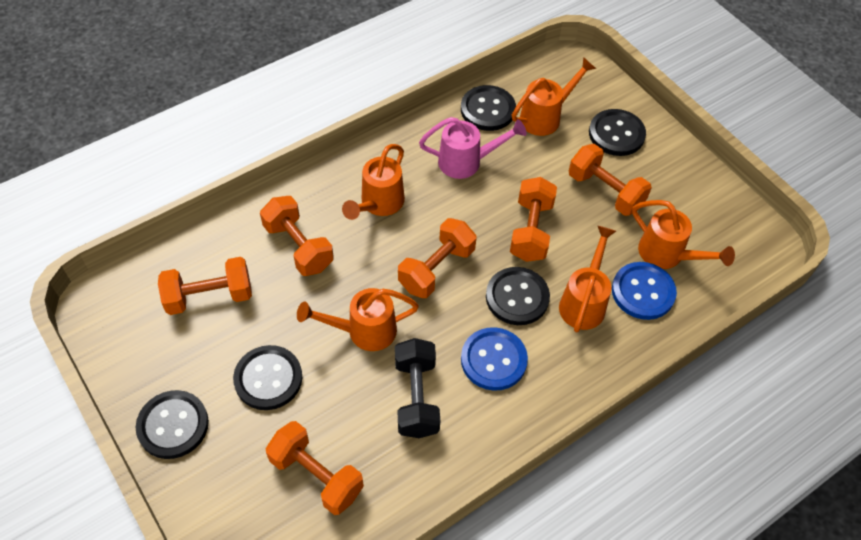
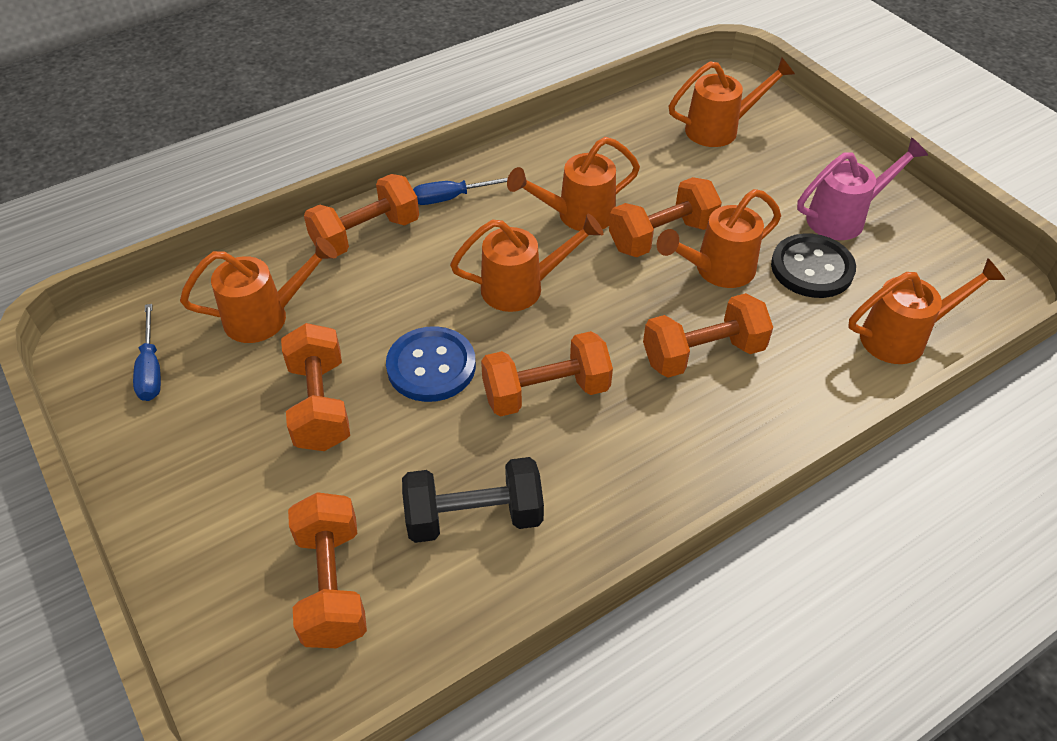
black button: [136,390,209,459] [233,345,302,410] [461,85,516,131] [486,267,550,325] [589,109,646,156] = 5 -> [771,234,856,298] = 1
blue button: [461,327,528,391] [612,262,677,320] = 2 -> [386,326,476,402] = 1
blue screwdriver: none = 0 -> [133,304,161,401] [413,178,508,205] = 2
orange watering can: [297,288,419,351] [342,144,405,220] [512,57,596,136] [559,226,616,332] [632,200,735,269] = 5 -> [180,237,337,343] [450,213,604,312] [507,137,640,231] [657,189,781,288] [669,57,795,147] [848,258,1005,364] = 6

